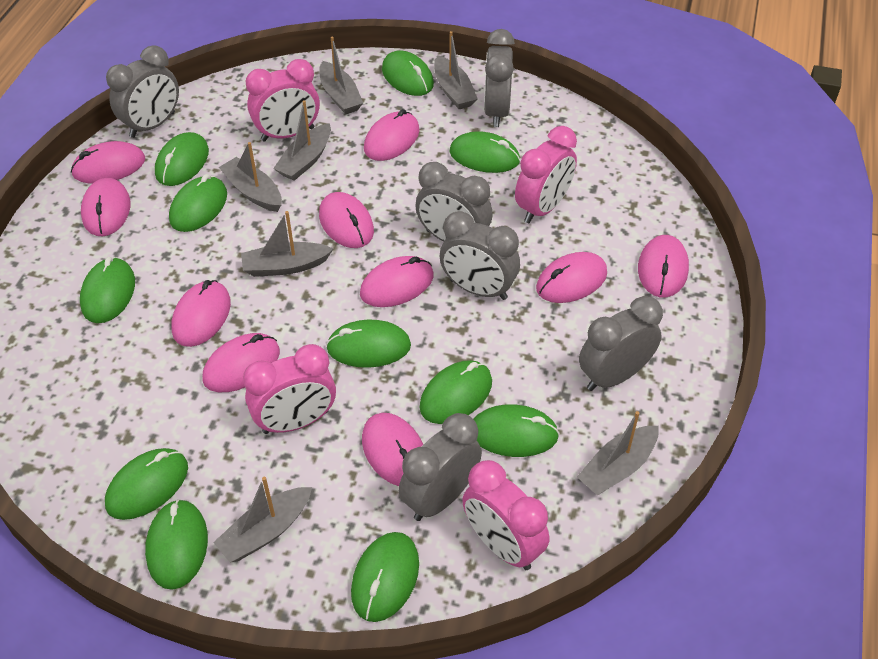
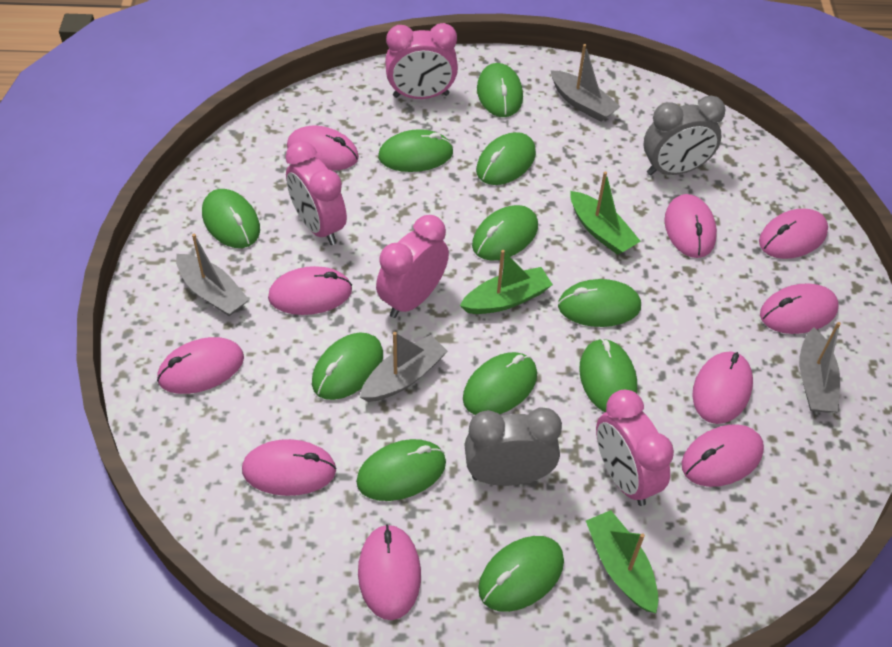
green boat: none = 0 -> [460,250,553,314] [570,171,641,255] [586,510,658,613] = 3
grey boat: [213,476,312,563] [219,142,282,212] [241,211,333,277] [273,100,331,181] [319,36,363,114] [434,31,477,109] [577,411,658,495] = 7 -> [176,234,249,316] [360,332,448,402] [550,44,621,122] [799,322,841,412] = 4
grey clock: [106,45,179,138] [399,413,482,521] [415,162,492,242] [440,211,520,300] [484,29,515,127] [579,296,663,391] = 6 -> [464,407,562,486] [644,95,725,175] = 2

